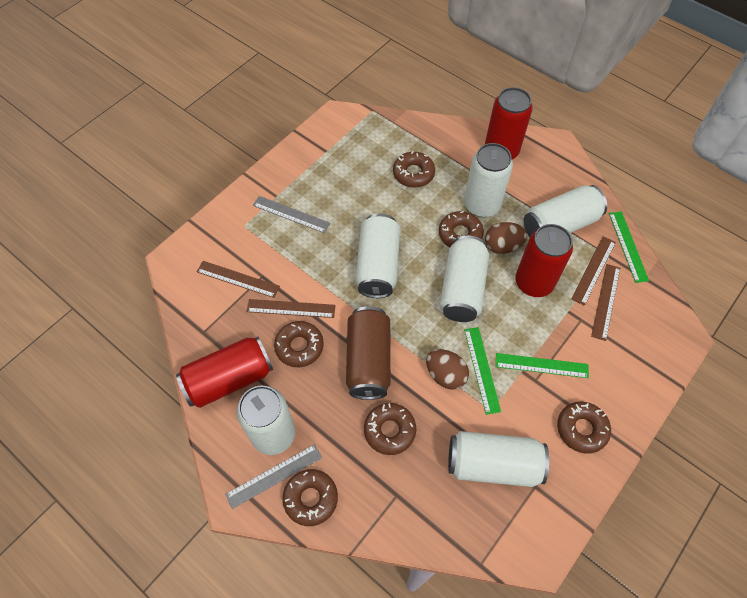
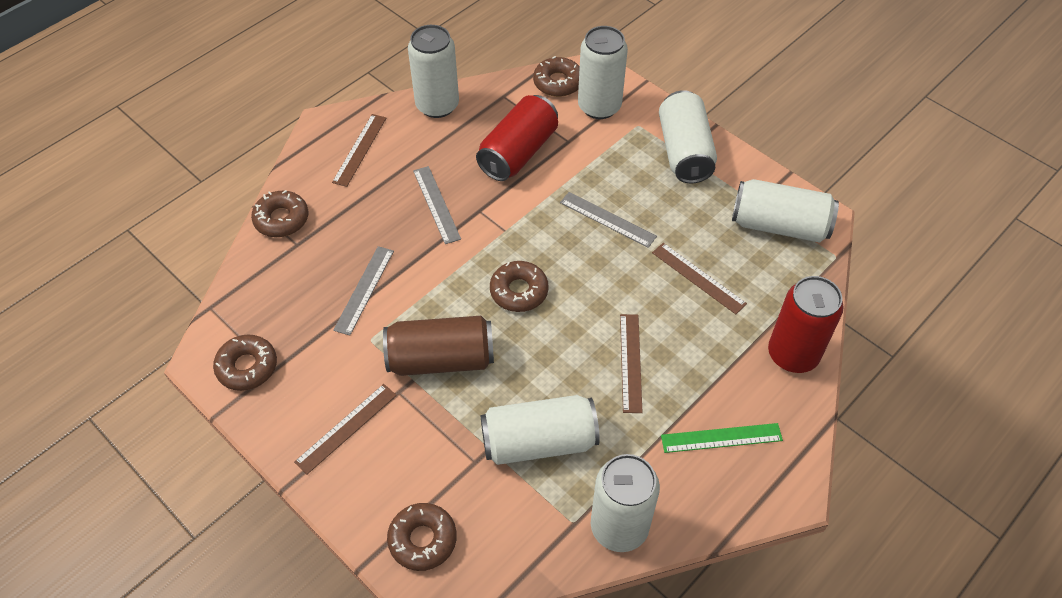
brown donut: [274,321,324,367] [282,469,338,526] [364,403,416,455] [393,151,435,188] [439,211,484,247] [557,402,611,454] = 6 -> [213,334,277,391] [251,190,309,237] [387,503,457,571] [490,261,549,312] [533,56,580,97] = 5
brown egg: [426,349,469,390] [485,222,527,254] = 2 -> none = 0
green ruler: [464,327,501,415] [496,353,589,378] [609,211,649,283] = 3 -> [661,423,783,453] = 1
grey ruler: [225,444,322,509] [253,196,330,233] = 2 -> [333,246,394,336] [413,166,461,244] [560,192,657,248] = 3
red can: [176,337,273,408] [485,87,533,160] [516,224,573,297] = 3 -> [476,95,558,181] [768,276,844,373] = 2

